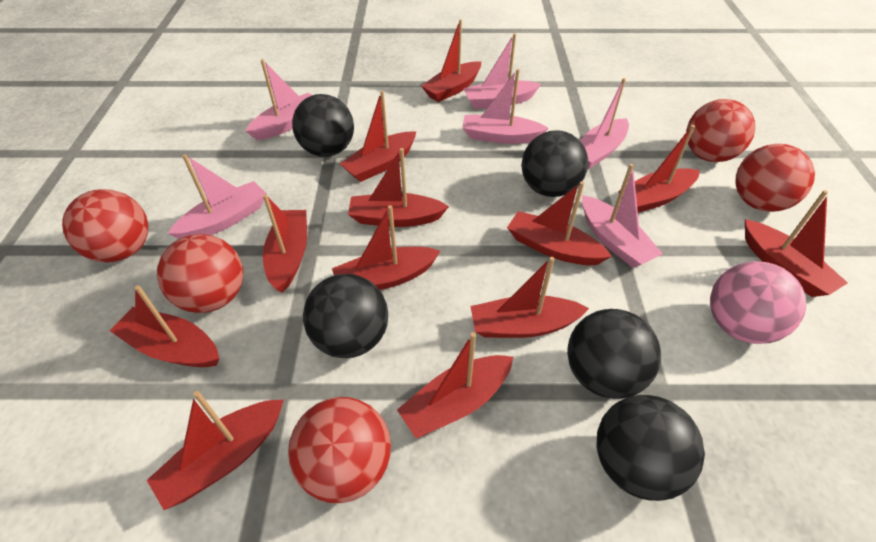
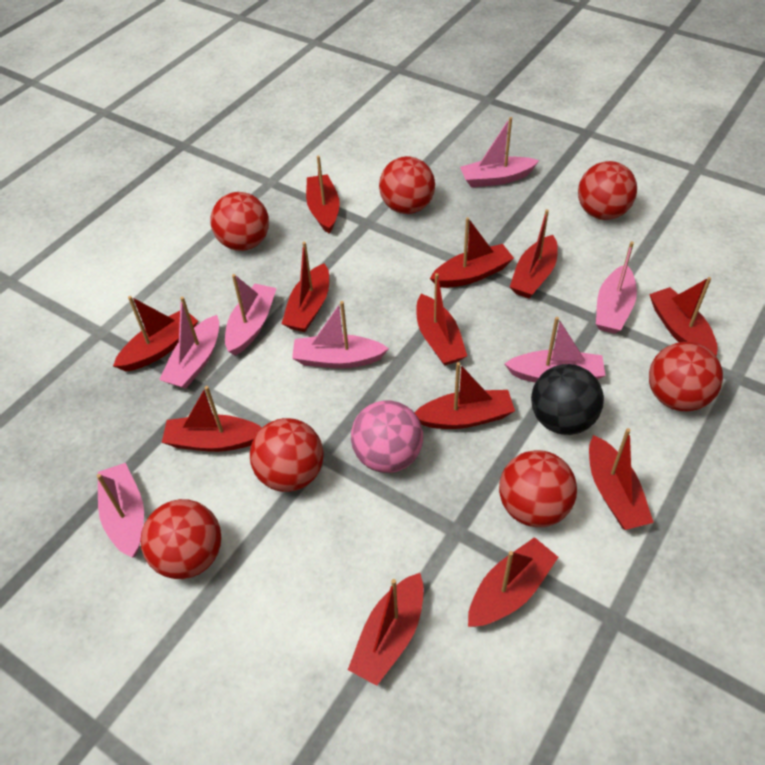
black ball: [292,94,354,157] [303,274,388,358] [521,130,588,197] [567,309,661,399] [596,395,705,501] = 5 -> [531,364,604,435] = 1
pink boat: [168,154,267,239] [246,59,312,140] [462,69,549,144] [463,33,541,109] [580,78,629,169] [582,164,663,268] = 6 -> [97,463,144,558] [159,296,219,389] [225,274,277,356] [292,301,389,368] [460,117,539,188] [505,317,605,382] [596,242,637,334] = 7
red ball: [62,189,149,263] [157,234,243,313] [288,397,391,503] [686,99,755,162] [735,144,815,212] = 5 -> [140,499,221,579] [210,192,269,251] [250,418,324,492] [379,156,435,214] [499,450,577,527] [578,161,637,220] [649,342,723,411] = 7

